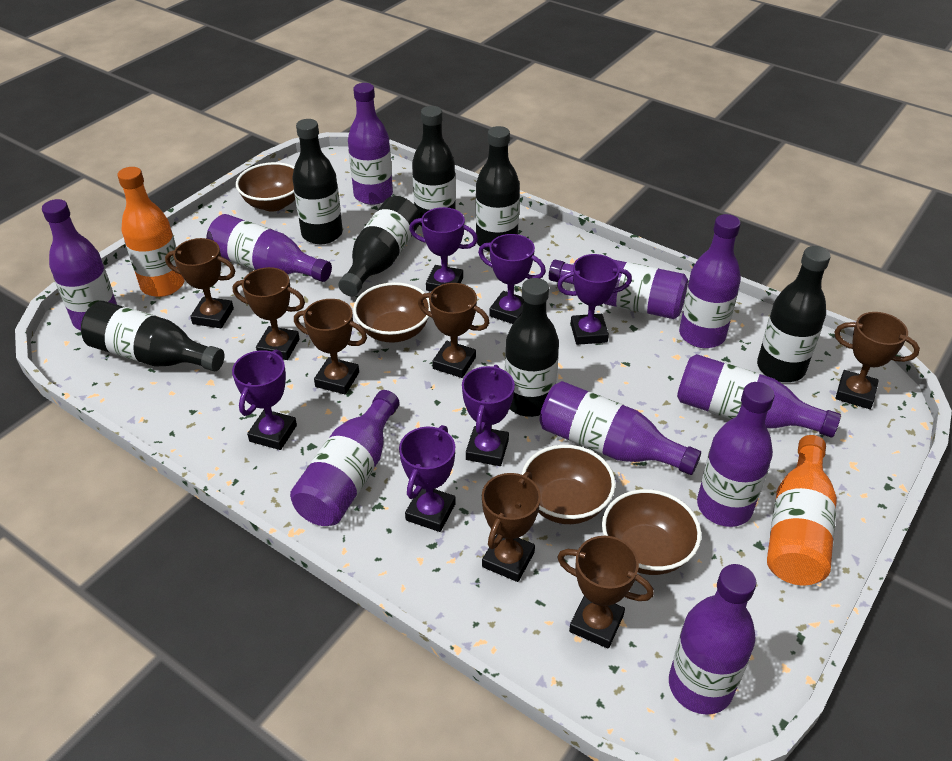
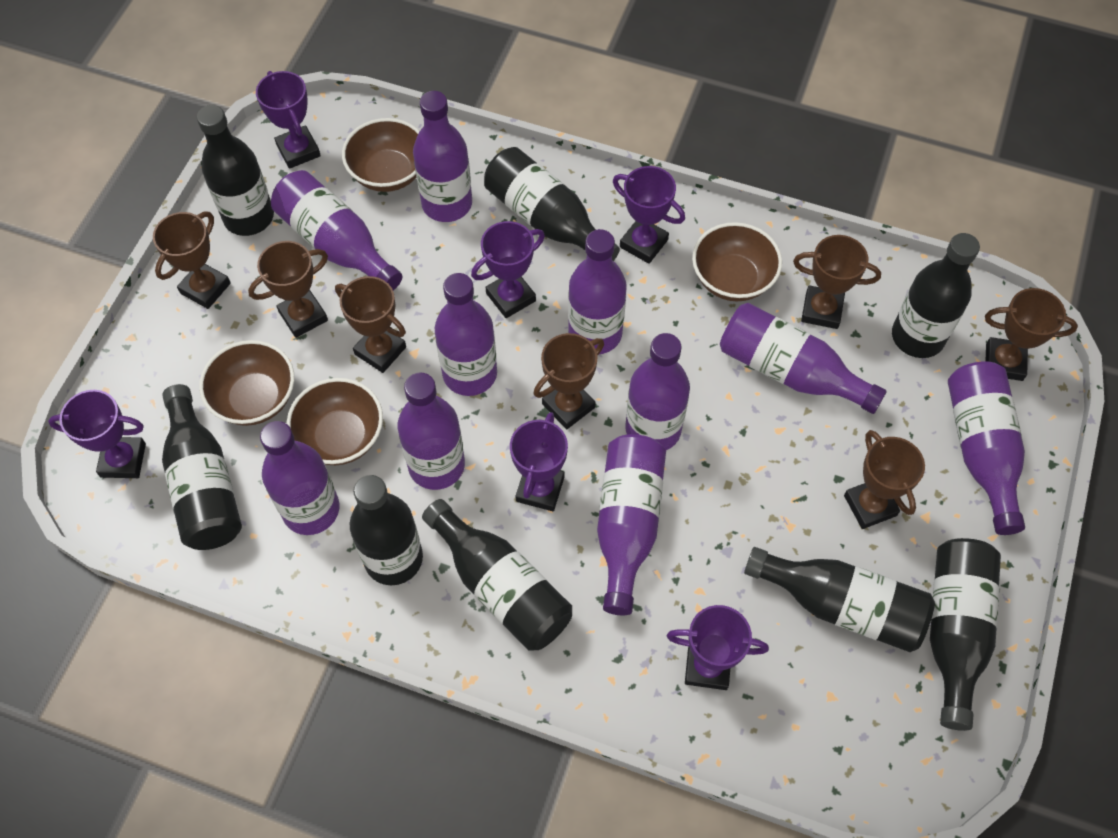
black bottle: [81,301,224,371] [292,119,343,244] [338,196,421,297] [412,106,456,226] [476,126,520,252] [505,278,559,417] [757,246,831,382] = 7 -> [162,384,242,550] [197,105,274,236] [350,475,423,585] [422,499,572,651] [484,147,620,261] [744,547,935,652] [892,233,980,358] [930,538,1001,731] = 8
orange bottle: [118,167,185,297] [767,435,837,585] = 2 -> none = 0

